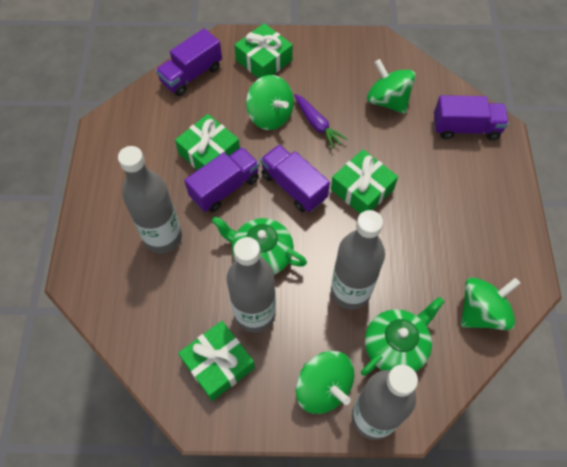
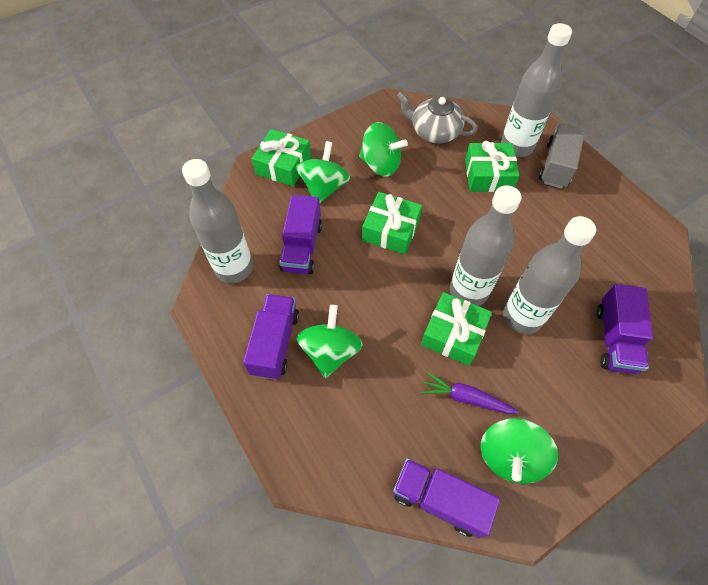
green teapot: [212,216,307,275] [361,297,445,376] = 2 -> none = 0
grey teapot: none = 0 -> [397,92,478,143] = 1
grey truck: none = 0 -> [539,123,584,188] = 1

